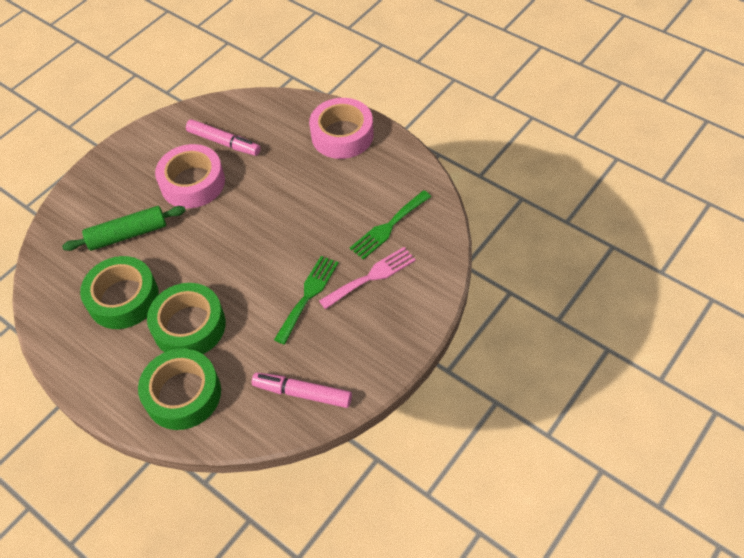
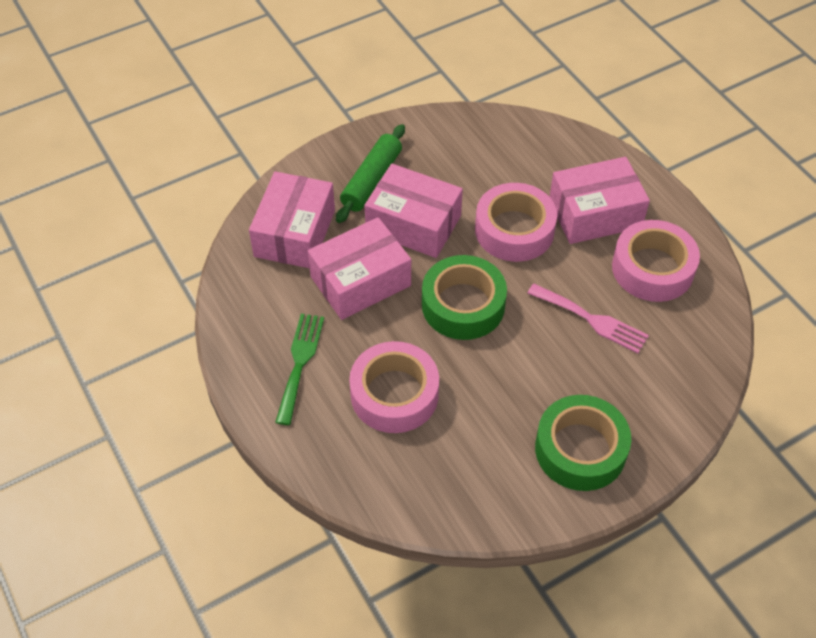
green fork: [274,256,339,345] [350,190,431,260] = 2 -> [275,314,324,425] = 1
green tape: [80,256,159,329] [138,349,221,430] [147,283,226,354] = 3 -> [422,255,507,340] [535,395,631,491] = 2
pink box: none = 0 -> [249,171,335,268] [308,217,411,320] [365,164,463,258] [549,157,650,244] = 4
pink marker: [186,119,261,156] [252,373,352,408] = 2 -> none = 0
pink tape: [155,144,225,208] [309,98,374,159] = 2 -> [349,341,439,433] [475,183,557,262] [612,220,700,302] = 3

